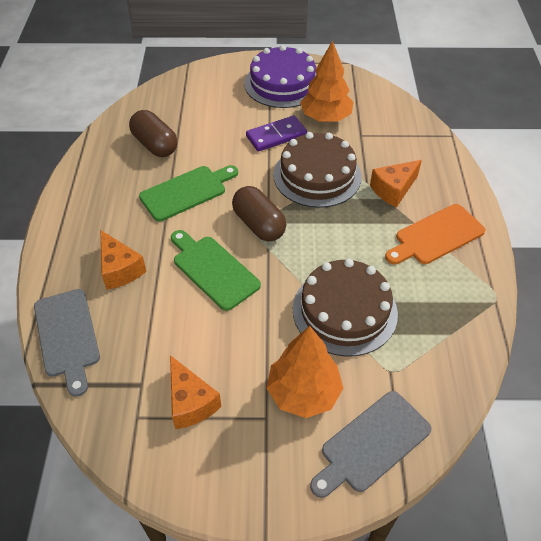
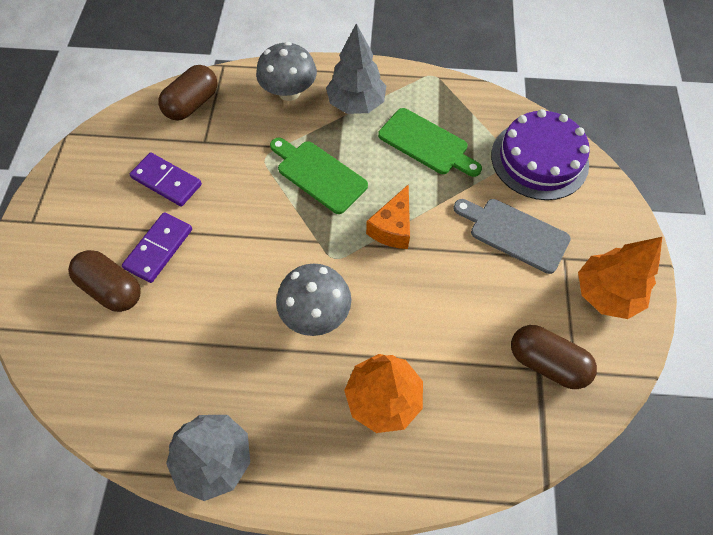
brown cake: [273,132,362,208] [293,259,398,357] = 2 -> none = 0
brown capsule: [129,110,177,157] [232,186,287,242] = 2 -> [68,250,141,312] [158,65,218,121] [511,325,597,389] = 3
grey cutting board: [34,289,100,397] [310,391,431,498] = 2 -> [453,199,571,274] = 1
grey mushroom: none = 0 -> [256,42,317,101] [276,263,351,336] = 2
grey tree: none = 0 -> [166,415,250,501] [326,23,386,114] = 2
orange cheese: [101,230,147,290] [170,355,221,429] [370,160,422,208] = 3 -> [366,184,410,249] = 1
orange cutting board: [385,204,485,264] = 1 -> none = 0
purple domino: [246,116,307,151] = 1 -> [122,212,192,283] [130,153,202,207] = 2

